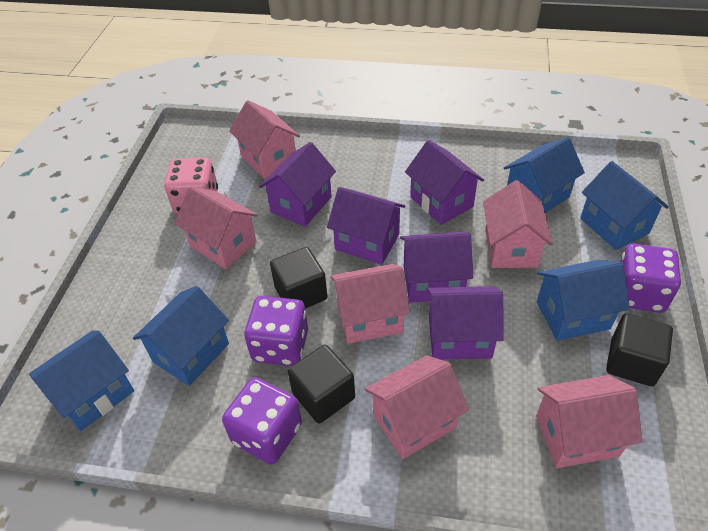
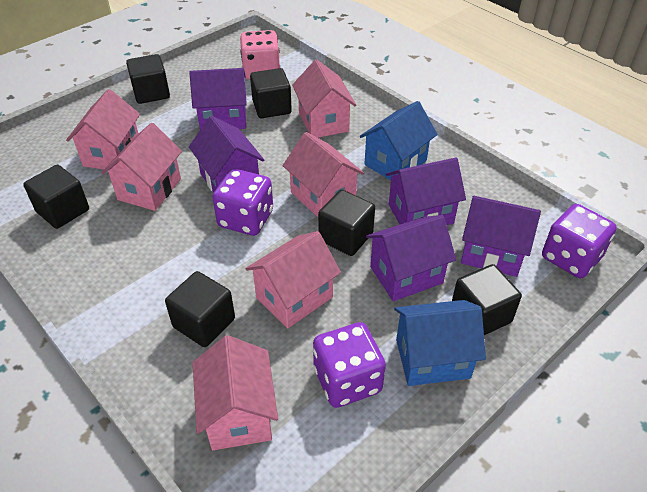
black cube: [270,247,328,308] [288,345,355,423] [606,314,673,386] = 3 -> [23,165,89,229] [126,54,170,104] [165,271,235,347] [250,68,292,118] [318,190,375,256] [452,264,522,335] = 6
blue house: [29,330,134,431] [133,286,229,386] [504,137,585,213] [537,260,630,341] [580,161,669,250] = 5 -> [360,101,438,180] [394,300,486,386] = 2

